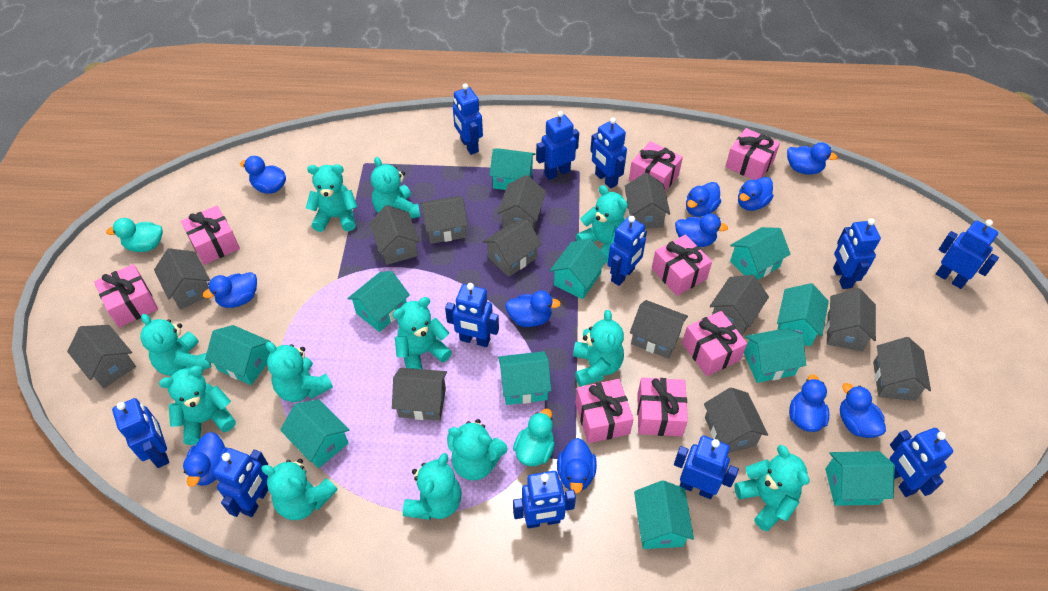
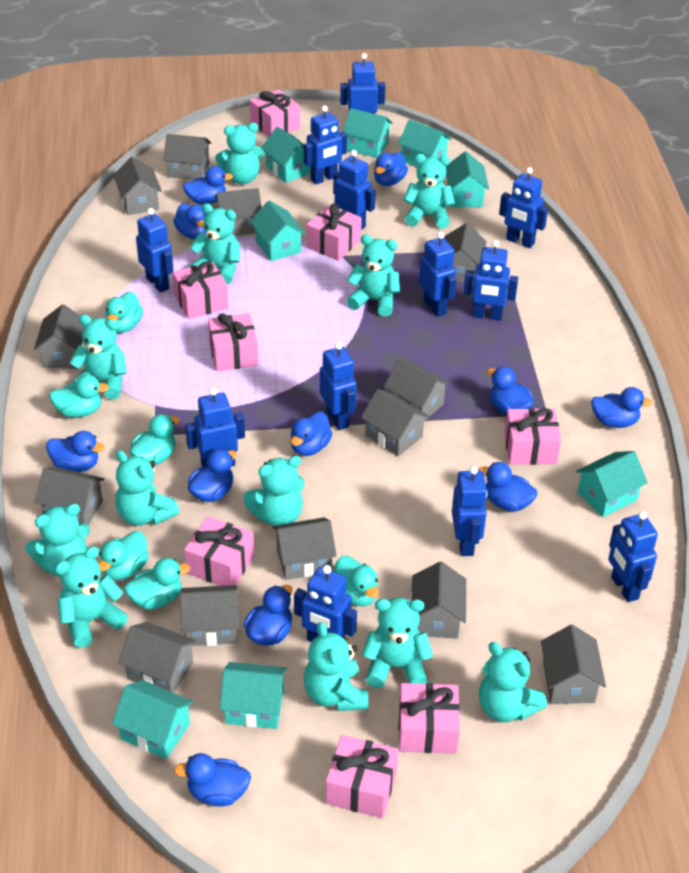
turquoise duck: [106,218,163,252] [513,409,555,466] = 2 -> [49,375,109,418] [98,531,149,580] [105,292,143,333] [124,558,190,609] [129,414,179,465] [334,556,379,606] = 6
turquoise house: [205,325,271,385] [280,399,349,468] [347,271,410,332] [489,148,535,190] [498,351,552,405] [550,238,608,299] [634,480,694,549] [730,227,791,280] [744,328,806,383] [777,283,829,347] [825,451,895,506] = 11 -> [112,680,194,759] [220,662,287,729] [250,201,306,261] [261,127,311,183] [343,108,393,158] [398,119,452,167] [446,151,489,208] [576,451,648,517] = 8

